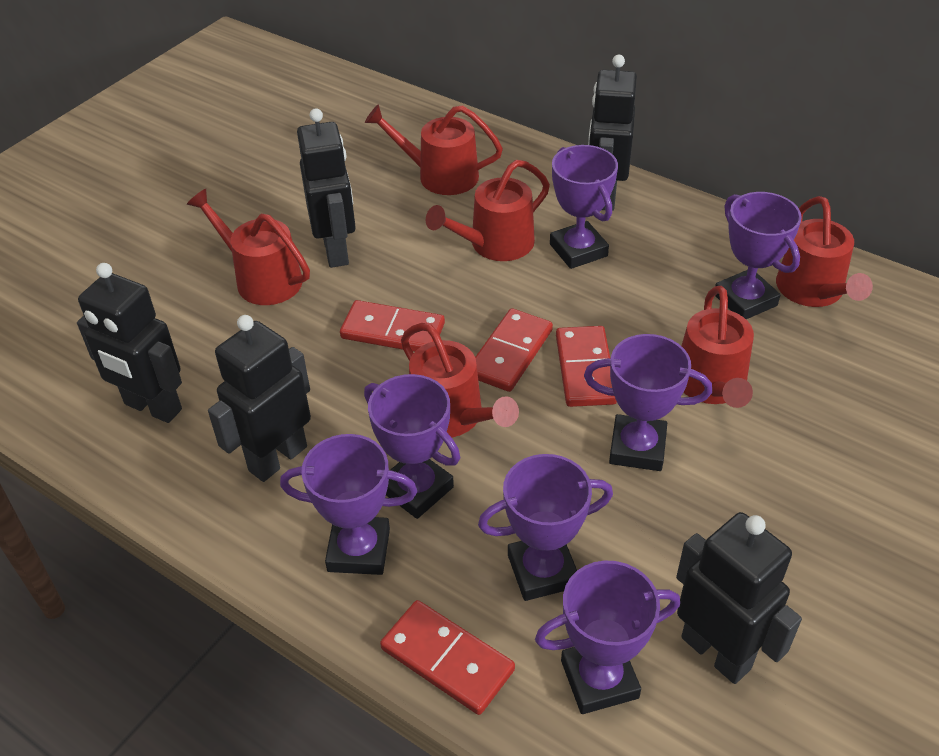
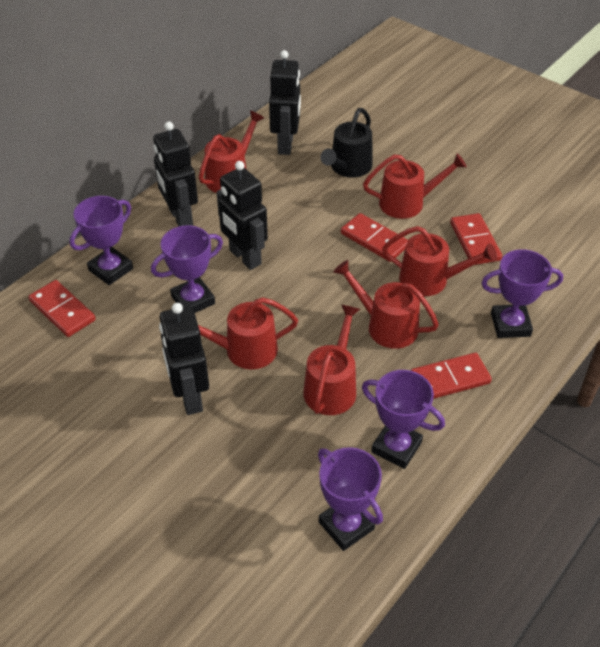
black robot: [77,263,182,423] [208,315,311,482] [297,108,356,268] [588,55,637,211] [676,512,802,684] = 5 -> [153,121,198,226] [159,303,209,415] [217,161,268,270] [269,50,301,155] = 4
black watering can: none = 0 -> [320,108,373,178] = 1
purple trophy: [280,434,417,575] [364,374,460,519] [478,454,613,601] [535,561,680,714] [550,145,618,269] [584,334,712,471] [715,192,802,319] = 7 -> [70,196,133,285] [151,226,223,313] [318,447,383,551] [362,370,445,469] [481,249,563,338] = 5

